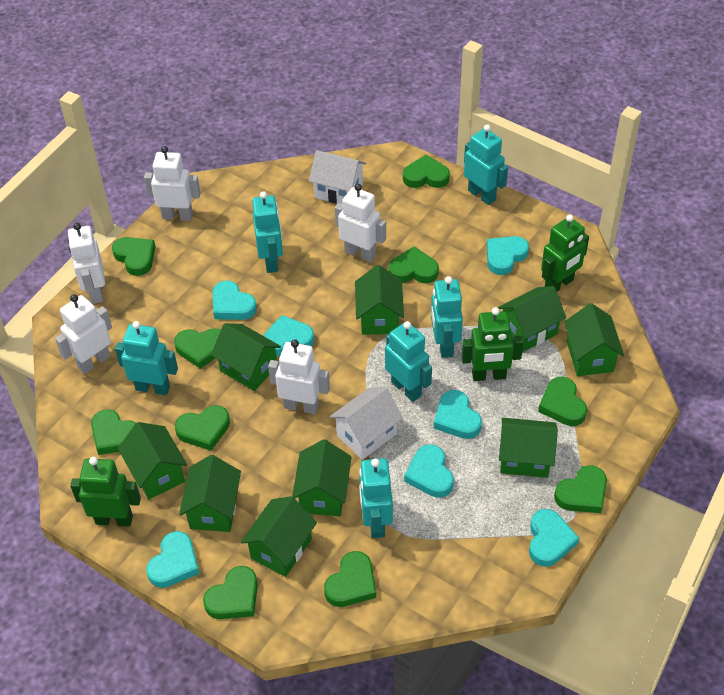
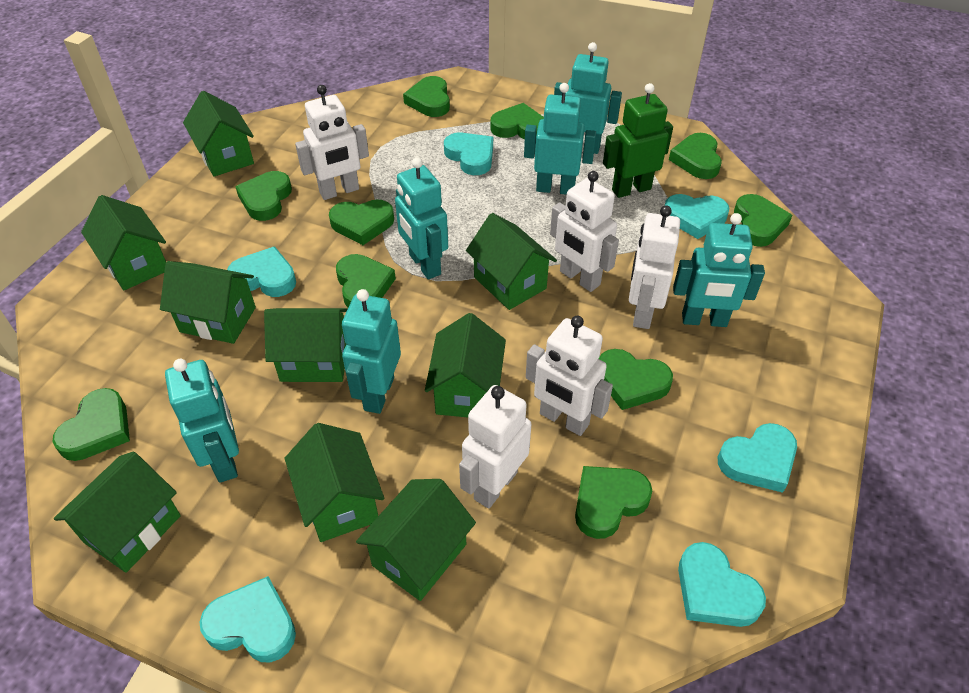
green robot: [70,457,141,527] [462,307,524,381] [541,214,589,292] = 3 -> [603,83,673,198] = 1
turquoise heart: [146,531,200,588] [213,281,257,320] [263,315,314,356] [404,444,454,498] [434,390,482,439] [487,236,529,275] [529,509,579,567] = 7 -> [200,576,296,662] [227,246,296,297] [444,132,493,175] [665,194,729,239] [678,542,766,627] [718,423,797,493] = 6
white house: [309,150,366,204] [330,387,403,460] = 2 -> none = 0

